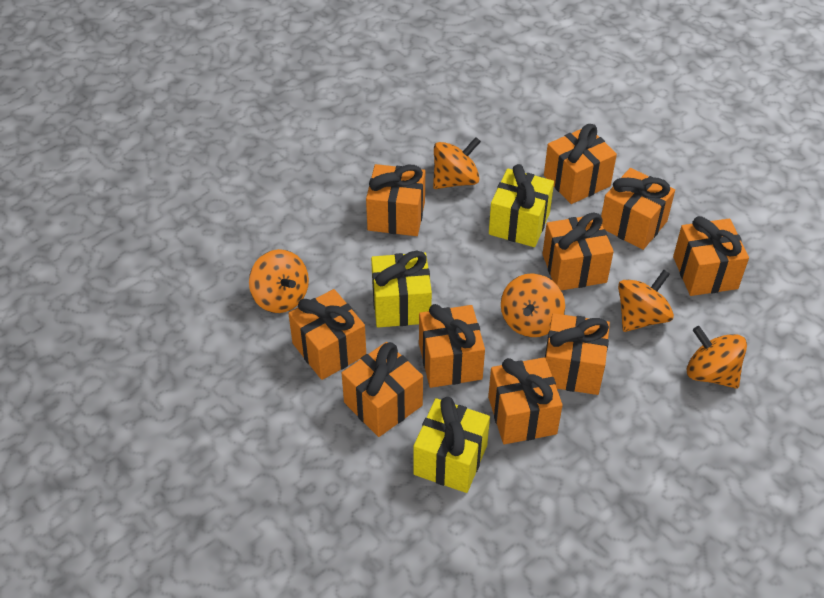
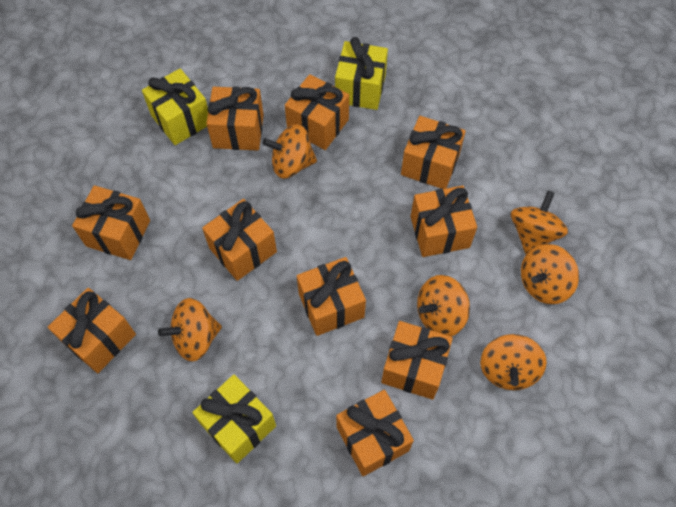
orange spinning top: [249,249,309,313] [433,137,481,189] [501,273,565,337] [618,270,674,332] [687,326,747,389] = 5 -> [158,298,222,362] [262,124,317,179] [417,275,470,336] [480,334,547,390] [511,191,568,254] [521,244,579,304] = 6

